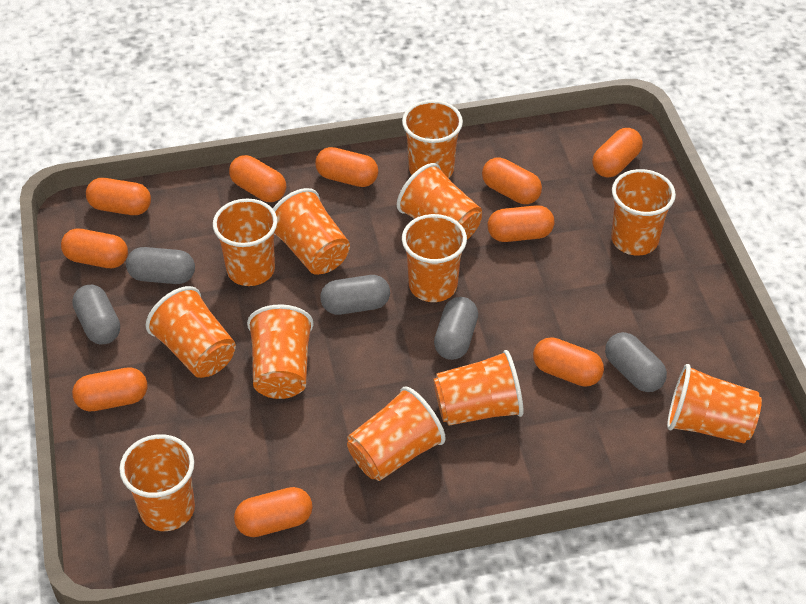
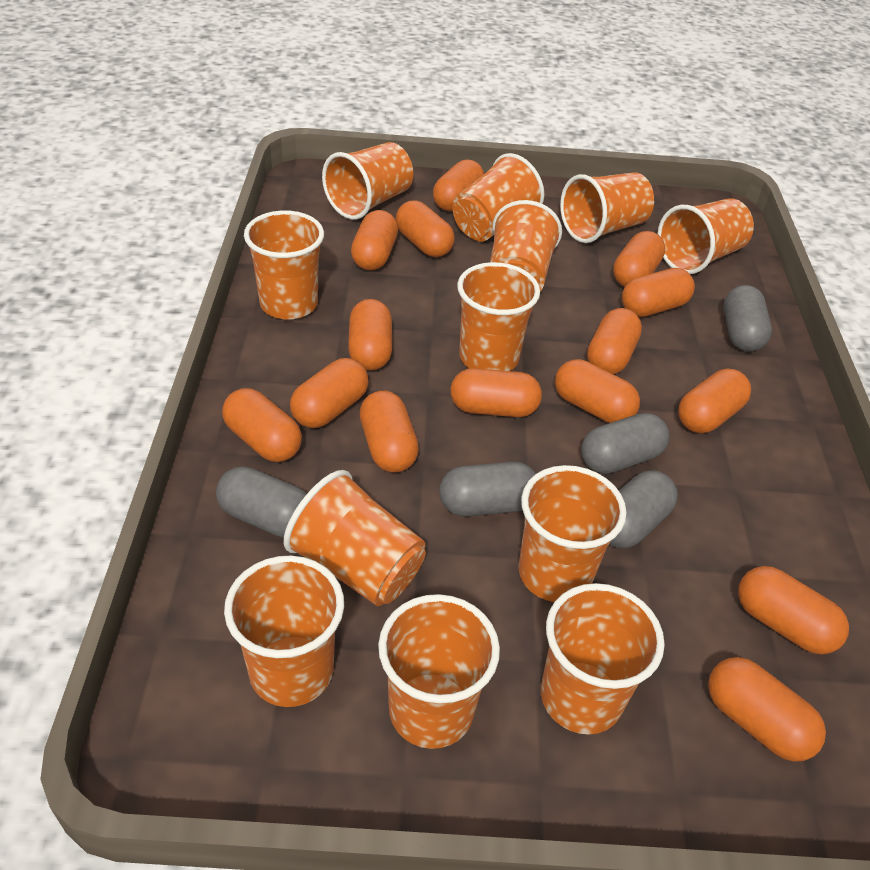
orange capsule: [61,229,128,268] [72,367,147,411] [86,178,151,215] [229,155,286,202] [234,487,313,537] [315,147,378,187] [482,157,542,204] [488,205,554,242] [533,337,604,387] [592,128,643,178] = 10 -> [222,388,302,462] [290,358,369,428] [348,299,392,370] [351,210,398,270] [359,391,419,472] [395,200,455,257] [433,159,484,211] [450,368,542,417] [555,359,640,423] [587,308,642,374] [613,231,665,287] [622,268,695,317] [678,369,751,433] [708,657,826,762] [738,566,849,655] = 15

